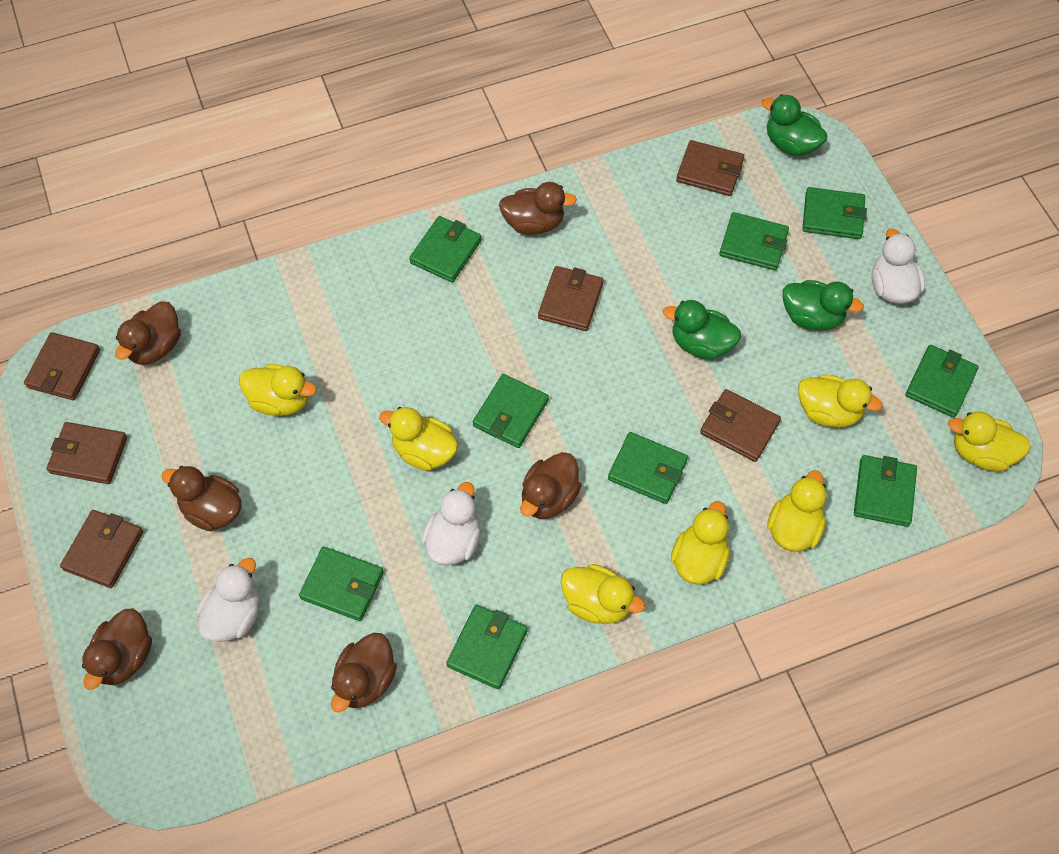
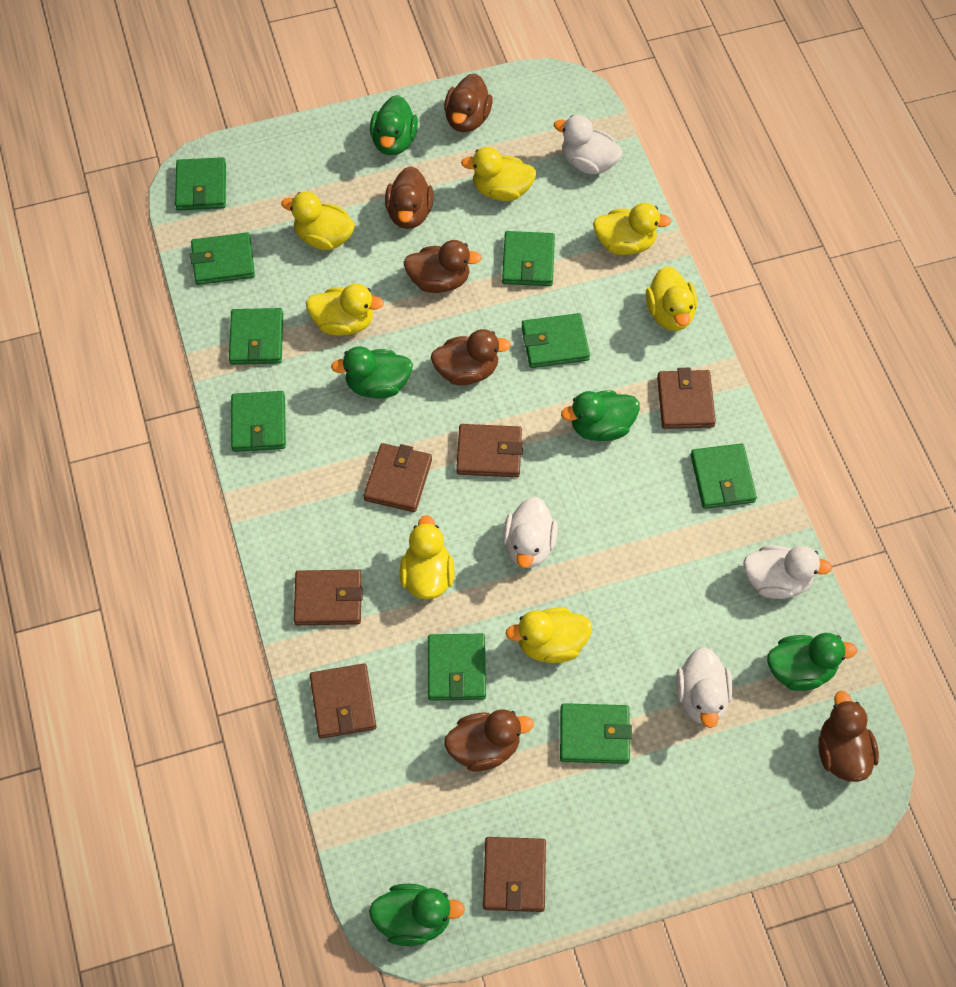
green duck: [663,300,741,360] [762,94,827,156] [783,280,864,330] = 3 -> [331,346,413,399] [369,884,465,946] [370,95,418,155] [561,390,640,441] [767,633,857,691] = 5
white duck: [196,558,260,642] [421,482,481,566] [872,229,925,304] = 3 -> [503,497,558,568] [554,115,623,174] [676,647,733,728] [743,545,832,599] = 4

